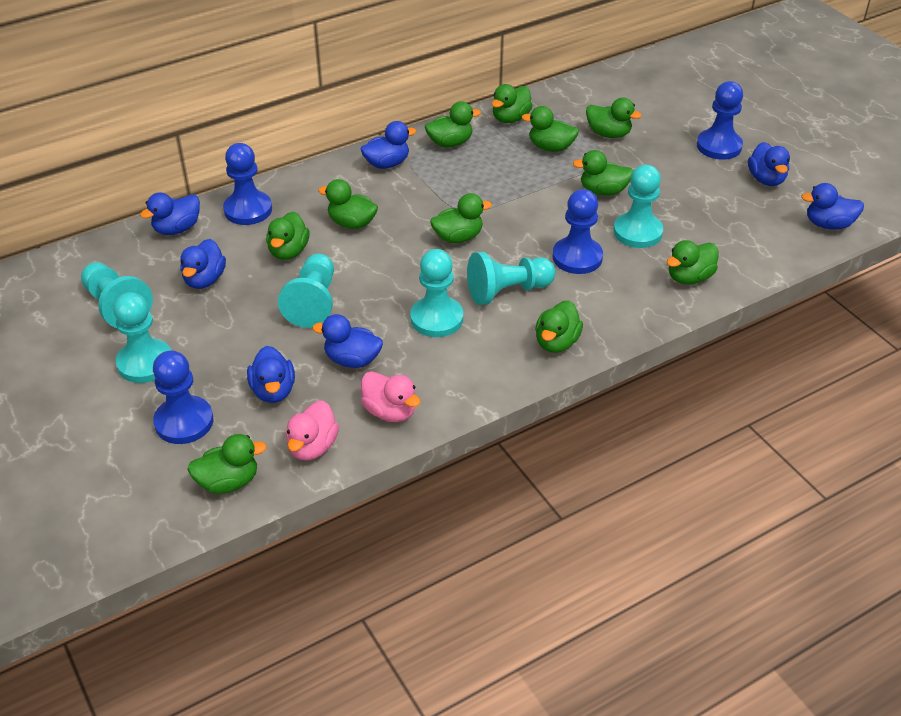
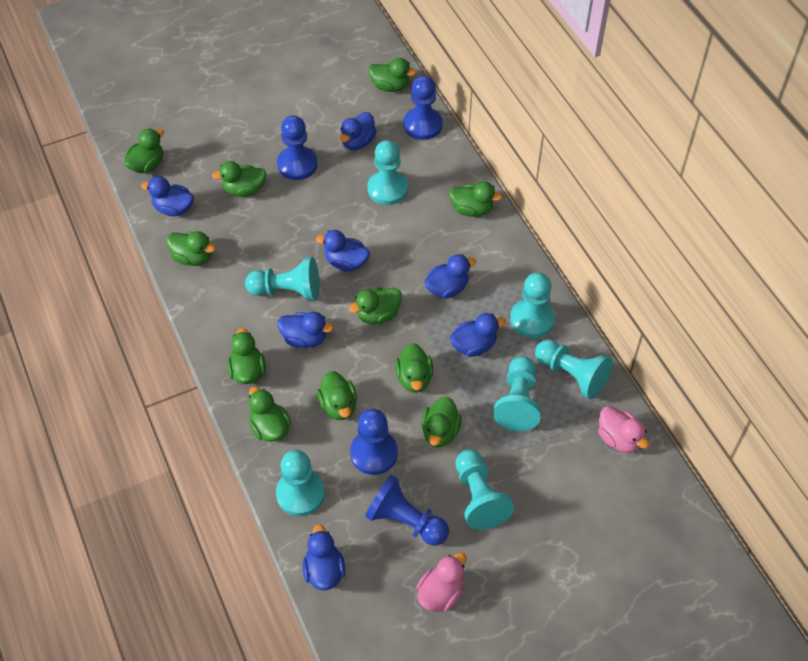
turquoise pawn: [81,262,153,328] [113,292,171,383] [278,254,334,328] [410,249,463,337] [467,252,556,305] [613,165,663,248] = 6 -> [245,257,319,301] [276,450,325,516] [367,140,408,205] [456,449,514,530] [493,356,541,431] [510,272,555,338] [535,339,612,399] = 7

